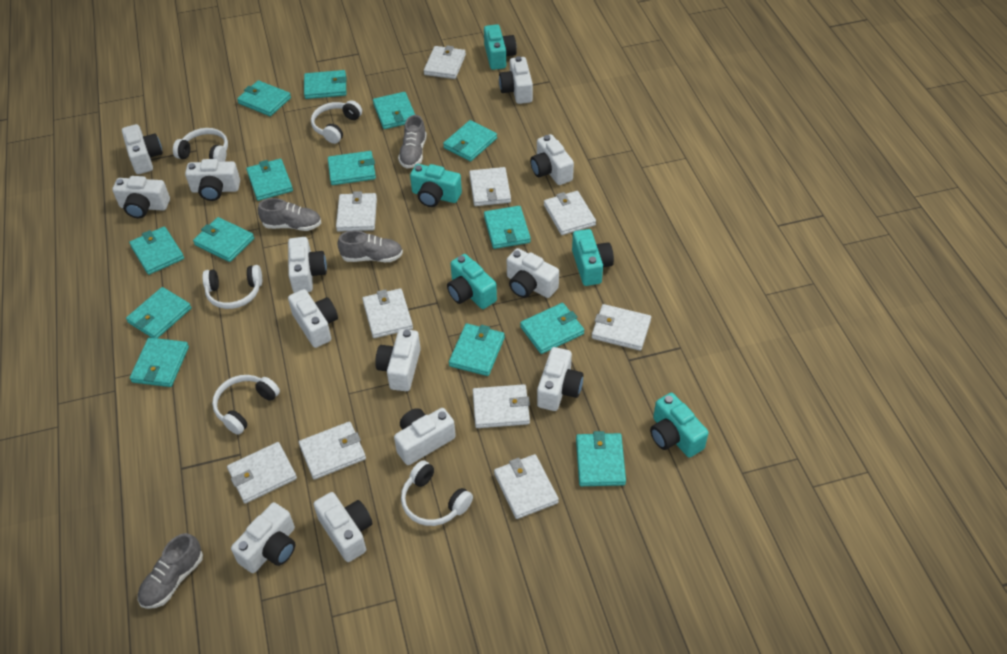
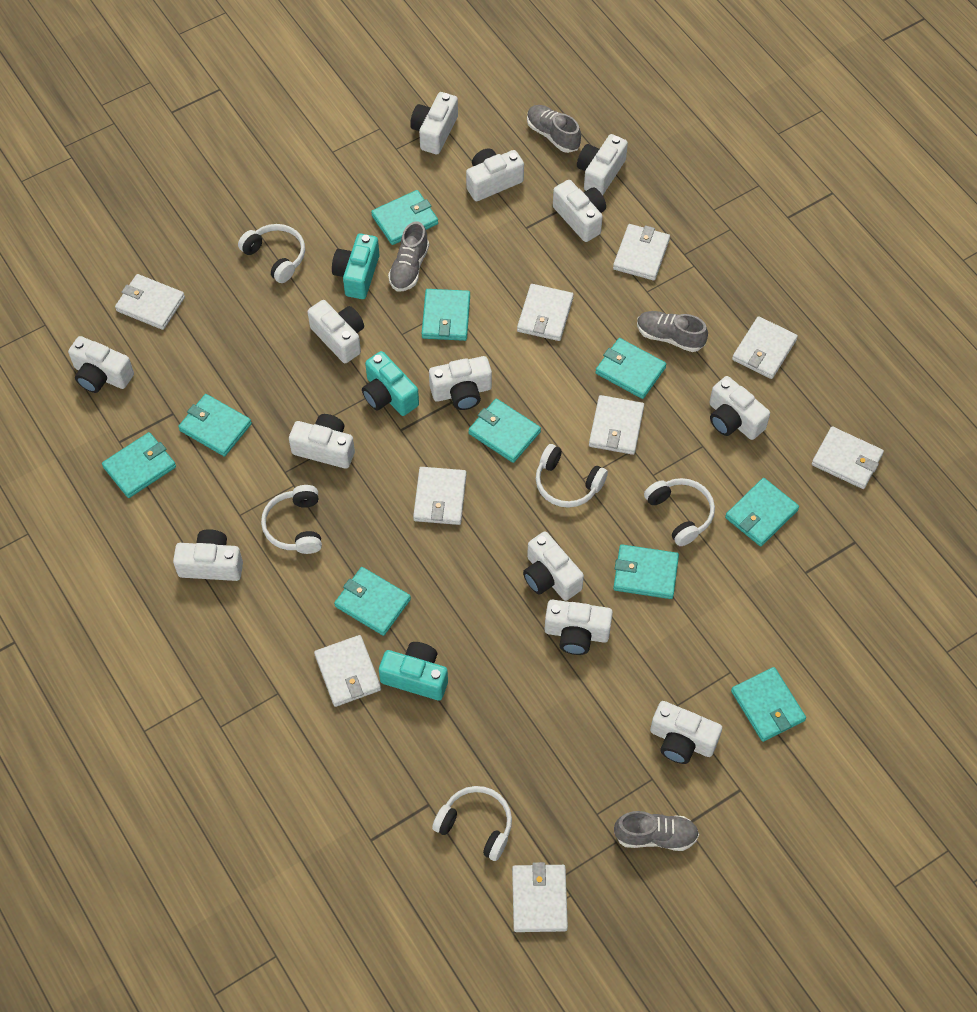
turquoise camera: [410,164,462,207] [447,254,497,309] [484,24,517,70] [572,229,614,286] [650,393,709,458] = 5 -> [332,234,379,299] [362,351,419,416] [379,642,448,701] = 3
turquoise wallet: [126,287,191,338] [129,226,184,275] [130,338,189,387] [193,217,254,262] [237,80,291,116] [246,159,293,201] [304,70,347,99] [328,151,376,185] [373,92,415,129] [443,120,497,162] [449,323,505,376] [484,206,531,249] [520,303,584,354] [576,431,626,486] = 14 -> [102,432,176,498] [178,394,252,456] [334,567,411,636] [371,190,438,245] [422,289,470,341] [468,398,541,463] [595,338,666,399] [613,544,679,599] [725,478,799,546] [731,667,806,742] = 10
white wallet: [227,442,297,504] [299,421,366,480] [336,191,377,232] [362,288,413,338] [424,46,466,79] [469,167,511,206] [473,384,530,428] [494,454,559,519] [544,191,596,235] [592,304,651,351] = 10 -> [115,274,185,330] [314,635,381,707] [413,467,467,525] [512,862,568,932] [517,284,574,341] [589,395,644,455] [613,224,670,280] [732,316,798,379] [812,426,884,489] = 9

